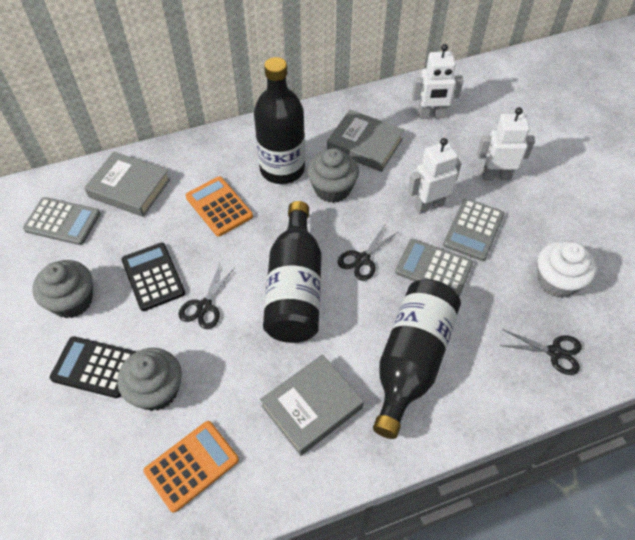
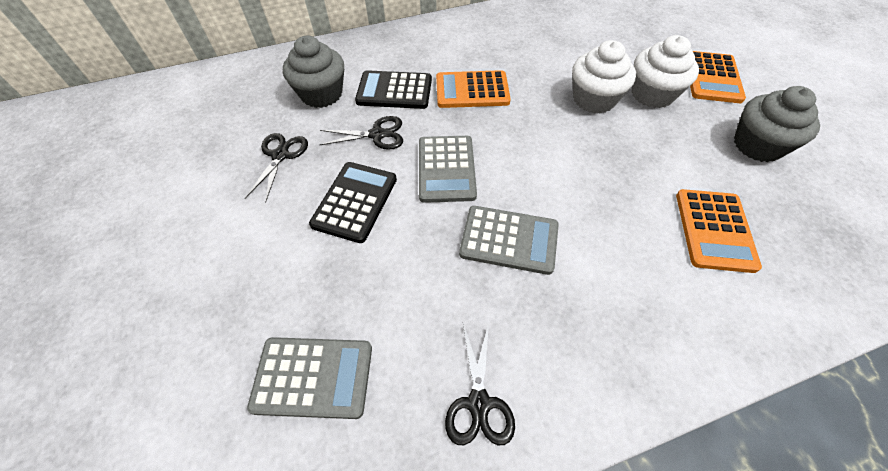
black bottle: [254,57,305,184] [263,201,322,343] [373,279,461,439] = 3 -> none = 0
grey book: [84,152,171,217] [260,354,364,456] [327,109,404,172] = 3 -> none = 0
grey cupcake: [32,260,93,318] [117,348,182,411] [307,148,359,203] = 3 -> [283,36,344,108] [734,86,820,162] = 2
orange calculator: [143,421,239,513] [185,176,253,237] = 2 -> [436,70,511,108] [676,189,762,273] [690,51,746,103] = 3
white cupcake: [537,241,596,298] = 1 -> [572,40,636,113] [631,35,699,108] = 2
white robot: [408,138,461,214] [412,44,464,119] [477,107,535,181] = 3 -> none = 0

